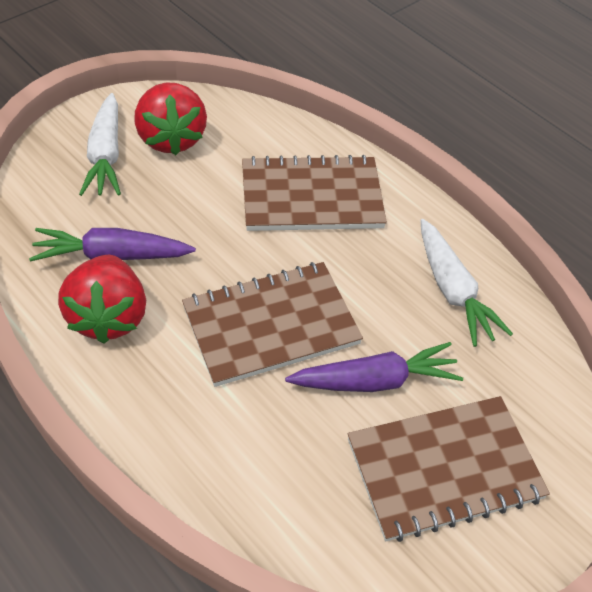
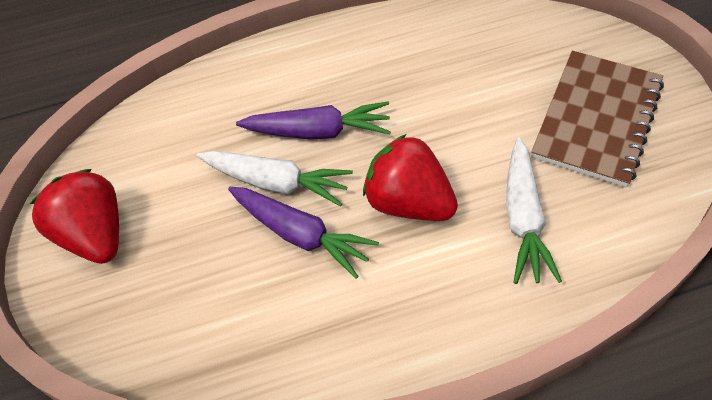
brown notebook: [182,262,363,387] [242,155,387,231] [348,396,550,542] = 3 -> [531,51,664,187] = 1

